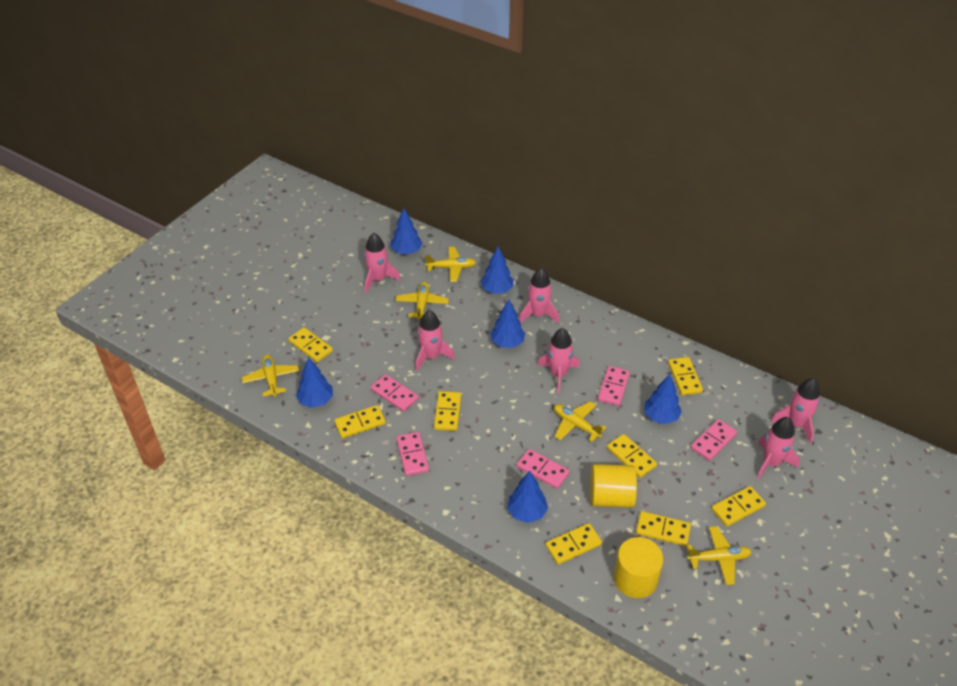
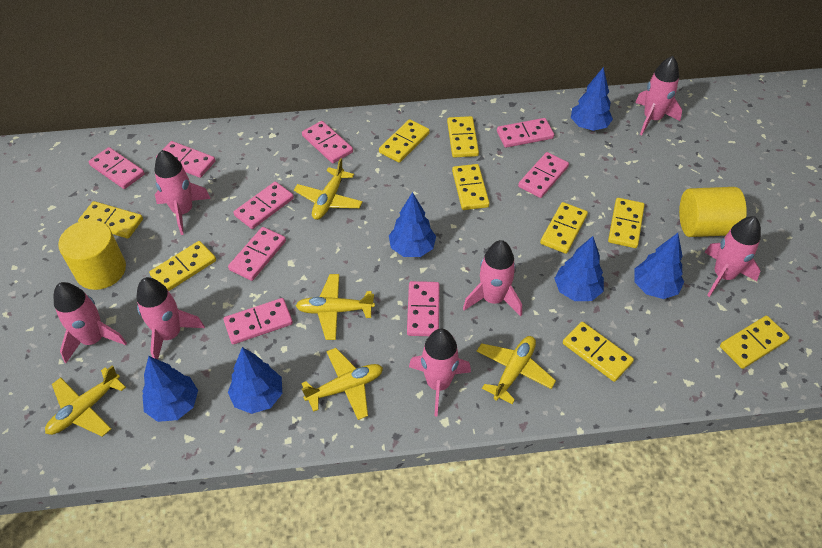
pink domino: [371,374,418,412] [396,432,429,476] [517,449,570,489] [598,366,630,406] [691,419,737,461] = 5 -> [88,147,145,189] [156,141,215,178] [223,298,293,344] [228,227,286,281] [234,182,294,229] [302,121,353,163] [407,281,440,336] [497,118,554,148] [518,152,569,198] = 9
pink rocket: [364,233,401,293] [415,310,455,371] [519,268,559,323] [538,328,580,393] [757,417,799,479] [771,378,820,443] = 6 -> [54,282,127,363] [136,277,205,360] [155,150,211,235] [409,329,471,417] [463,240,522,316] [635,56,682,135] [704,216,761,297] = 7
yellow domino: [288,327,333,362] [334,405,386,438] [434,391,461,431] [545,523,602,565] [607,434,657,478] [636,511,691,546] [668,357,703,395] [711,486,766,527] = 8 -> [78,201,143,239] [149,241,216,291] [379,119,430,163] [447,116,479,158] [452,164,490,210] [540,202,588,254] [563,322,634,382] [608,198,645,248] [720,316,790,369] = 9

